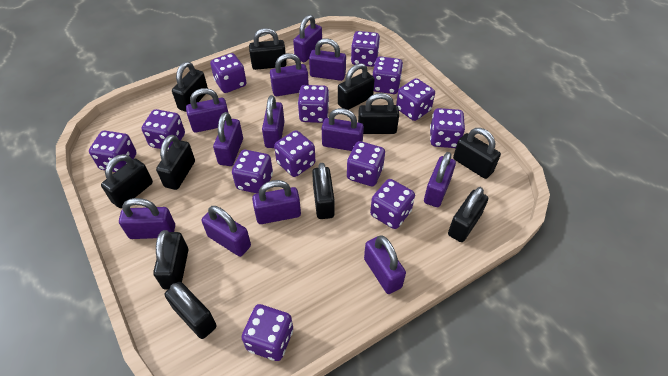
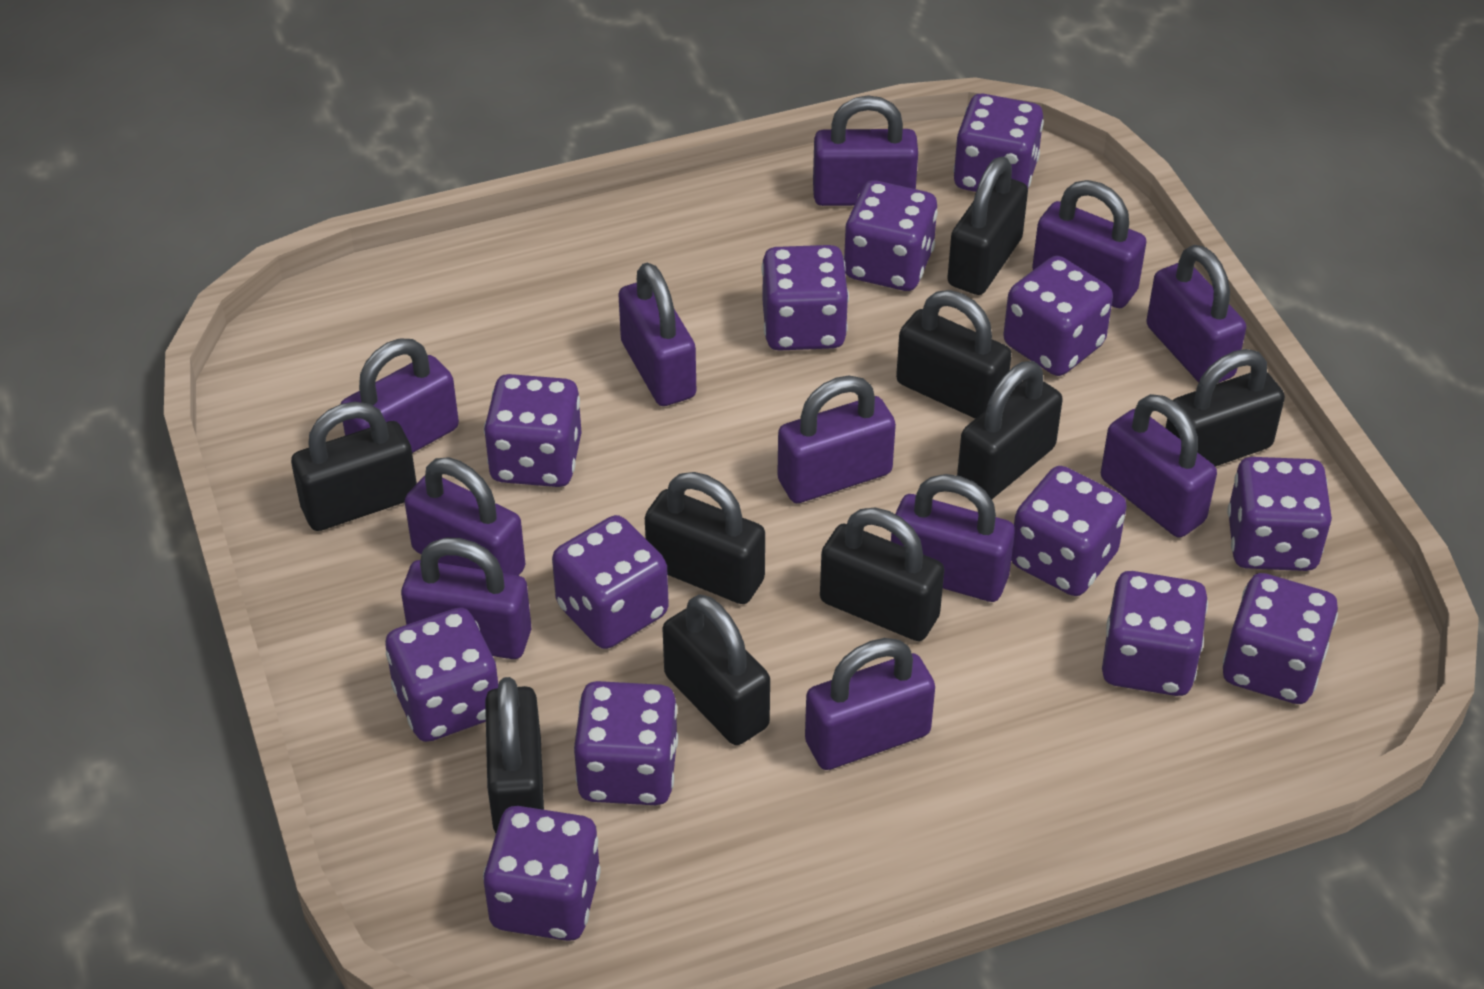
black padlock: [101,154,153,208] [153,230,188,290] [156,135,195,190] [165,282,217,339] [172,62,208,112] [249,28,287,70] [312,163,335,219] [338,63,375,110] [358,93,399,134] [448,187,488,242] [453,128,501,179] = 11 -> [291,402,417,531] [485,677,544,833] [645,472,765,604] [663,594,770,745] [820,508,944,641] [896,290,1012,419] [947,157,1028,295] [957,361,1063,500] [1166,349,1285,467] = 9
purple padlock: [119,198,175,239] [186,88,228,133] [202,206,251,257] [213,112,243,166] [252,180,301,224] [262,95,285,148] [270,53,309,96] [293,15,322,62] [309,38,346,81] [322,108,364,151] [364,236,406,294] [424,152,456,207] = 12 -> [341,339,459,453] [401,538,531,659] [405,457,526,576] [618,263,696,406] [777,376,896,503] [805,638,935,770] [813,95,918,206] [891,474,1015,602] [1032,180,1146,308] [1101,394,1217,538] [1146,245,1246,383] = 11

